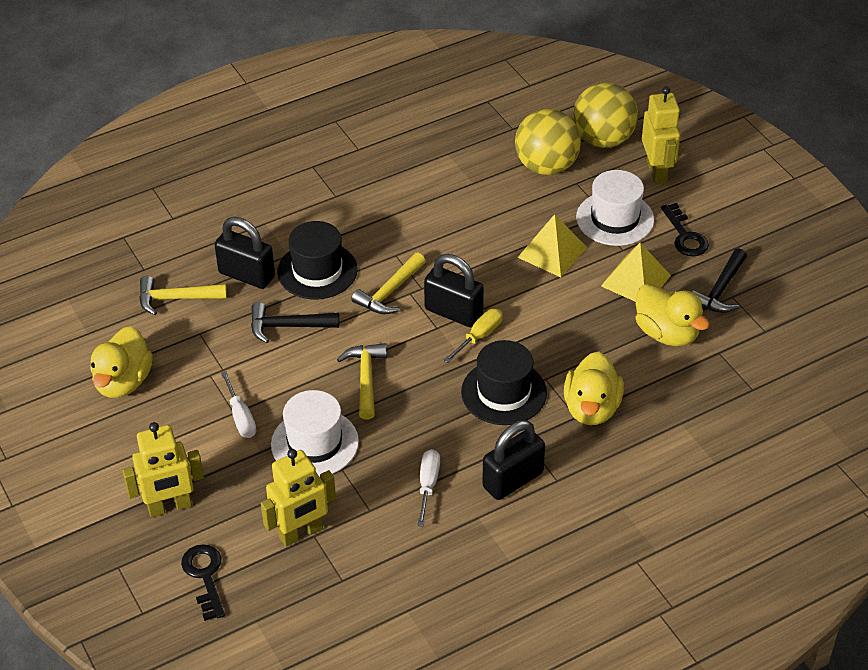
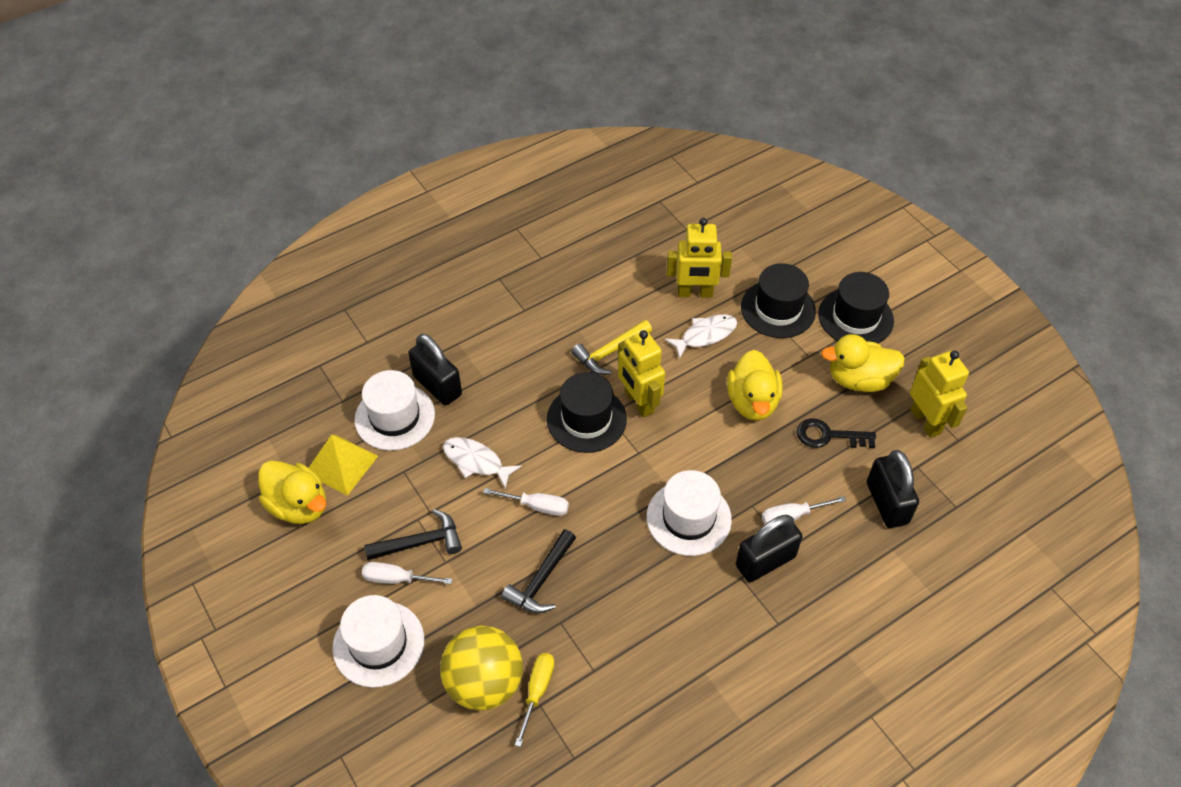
black hat: [277,221,358,299] [461,340,547,425] = 2 -> [547,372,627,453] [741,263,816,338] [818,272,894,343] = 3
black key: [181,544,225,621] [661,203,709,256] = 2 -> [797,418,876,448] = 1
white fish: none = 0 -> [443,437,521,489] [665,314,737,359] = 2
white hat: [271,390,359,477] [576,170,654,246] = 2 -> [332,595,424,688] [354,370,435,450] [647,470,732,556] = 3
white screwdriver: [221,371,256,438] [417,449,440,526] = 2 -> [362,562,453,584] [483,488,569,516] [762,496,846,524] = 3
yellow ball: [515,109,581,175] [573,82,638,148] = 2 -> [440,625,523,711] = 1
yellow hammer: [139,276,227,315] [337,343,387,420] [351,253,426,314] = 3 -> [571,320,652,375] = 1
yellow pyramid: [517,214,587,277] [601,243,671,302] = 2 -> [309,435,378,496] = 1

